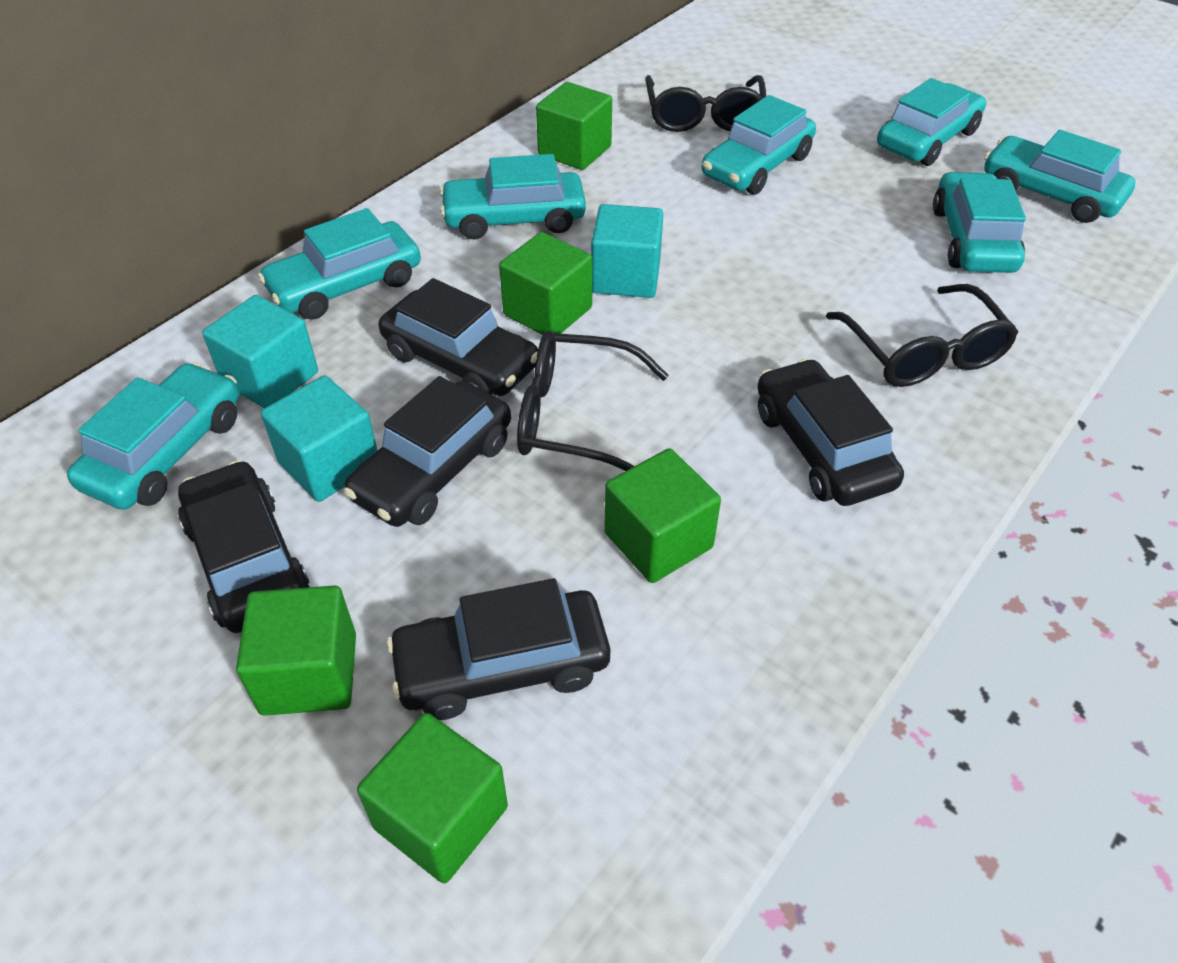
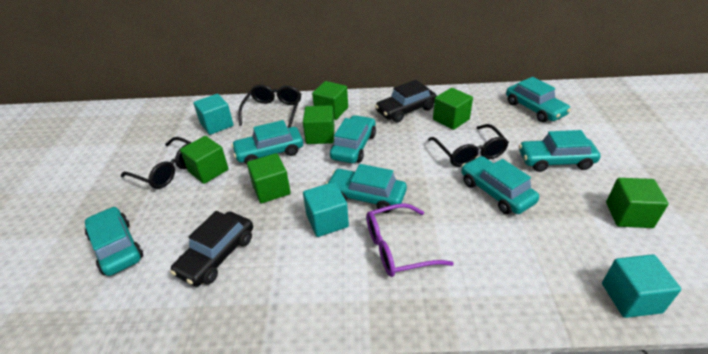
black car: [178,460,310,633] [344,376,511,527] [379,278,538,396] [386,578,610,720] [757,358,904,506] = 5 -> [170,211,253,287] [375,80,437,123] = 2
green cube: [236,586,356,716] [357,713,508,883] [499,232,592,335] [536,82,612,170] [604,448,721,583] = 5 -> [180,136,228,184] [247,153,291,204] [303,105,335,144] [312,81,348,120] [433,88,473,130] [606,178,669,228] = 6
purple glasses: none = 0 -> [366,203,454,277] = 1

